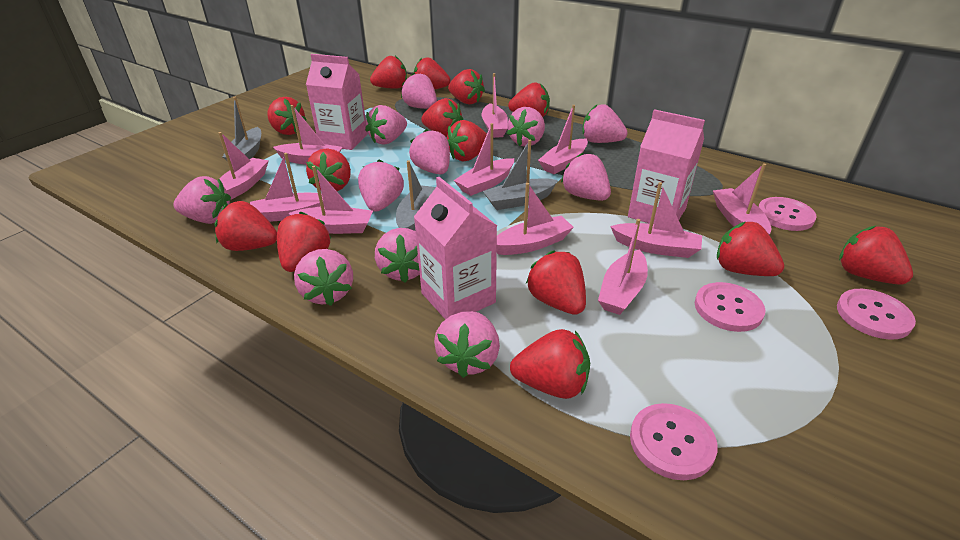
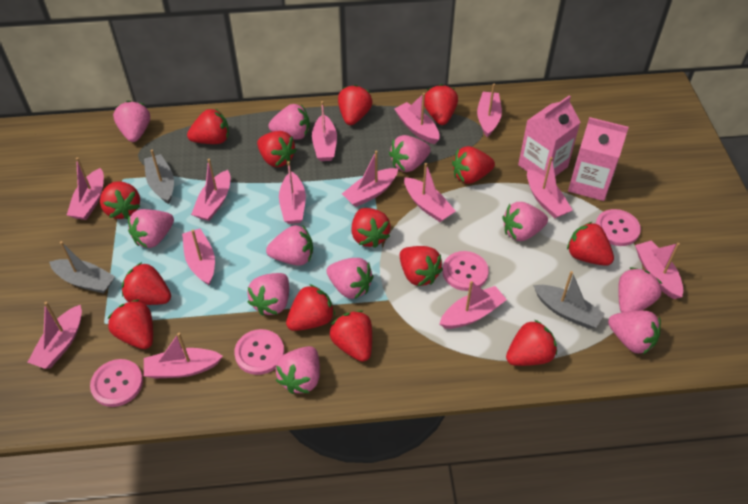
pink boat: [219,132,269,199] [250,153,324,222] [273,105,342,165] [288,166,373,234] [454,123,514,196] [482,73,508,138] [497,183,574,255] [538,105,588,174] [598,219,648,315] [610,182,702,258] [713,163,772,235] = 11 -> [28,302,82,369] [67,157,104,220] [144,333,223,379] [182,228,215,285] [191,159,230,221] [279,161,306,224] [312,101,337,161] [342,151,398,207] [394,93,439,144] [404,163,456,222] [440,281,507,329] [477,84,502,137] [527,157,573,219] [635,240,683,299] = 14
pink carton: [306,54,368,150] [414,177,497,320] [628,109,705,224] = 3 -> [518,95,581,176] [568,117,629,201] = 2

